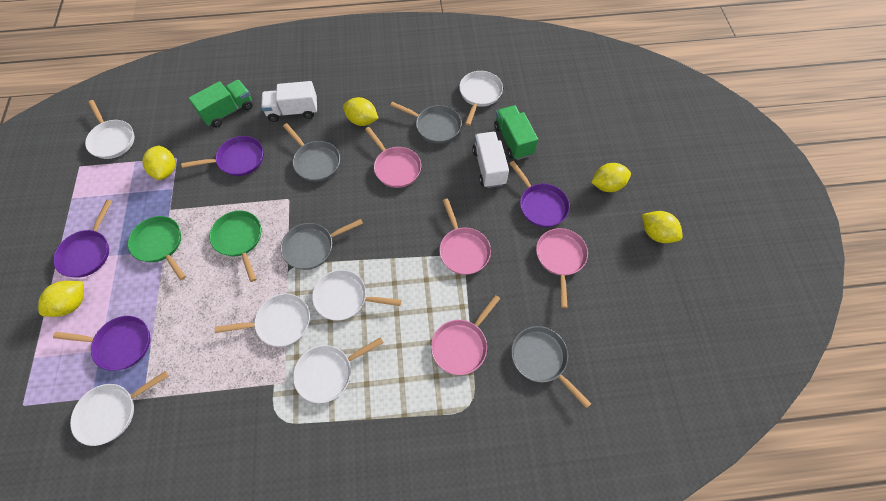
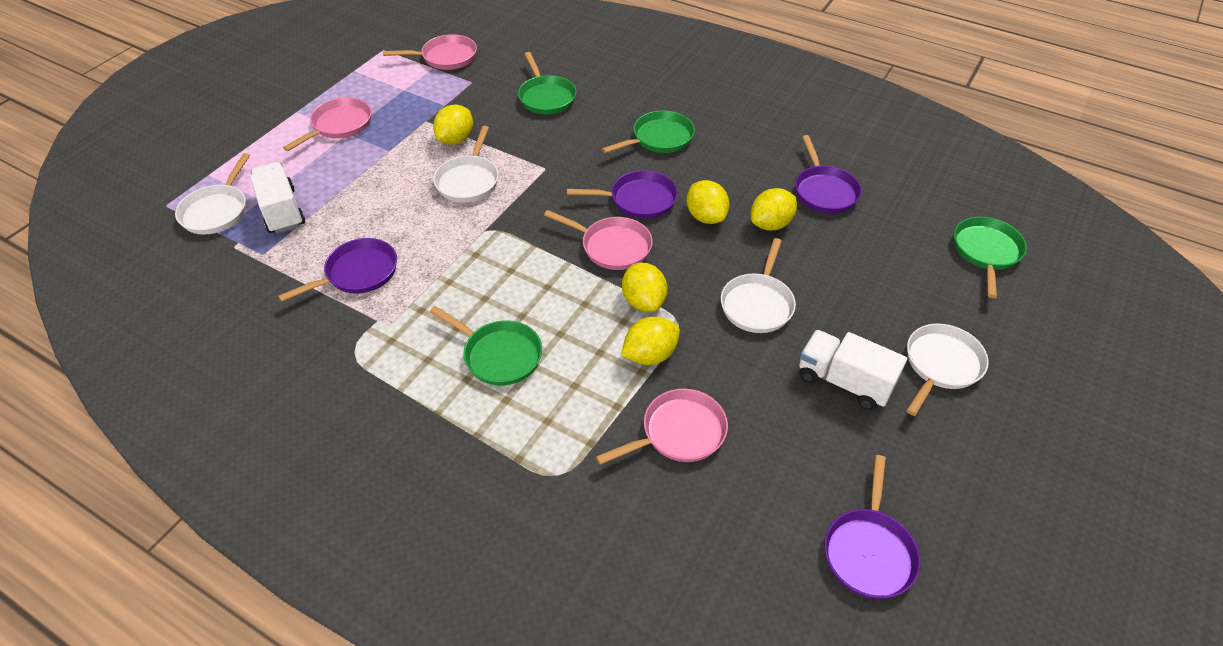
green pan: [128,216,186,280] [210,210,261,282] = 2 -> [430,306,542,386] [518,52,577,114] [602,111,695,154] [954,217,1027,298] = 4
green truck: [189,80,253,127] [494,105,538,160] = 2 -> none = 0
grey pan: [281,219,363,270] [283,123,340,182] [390,102,462,144] [511,326,591,409] = 4 -> none = 0
white pan: [70,371,168,446] [85,100,135,159] [215,294,310,347] [293,337,383,403] [312,270,401,320] [459,71,503,126] = 6 -> [175,153,250,235] [433,126,499,202] [721,238,796,333] [906,324,989,416] = 4

